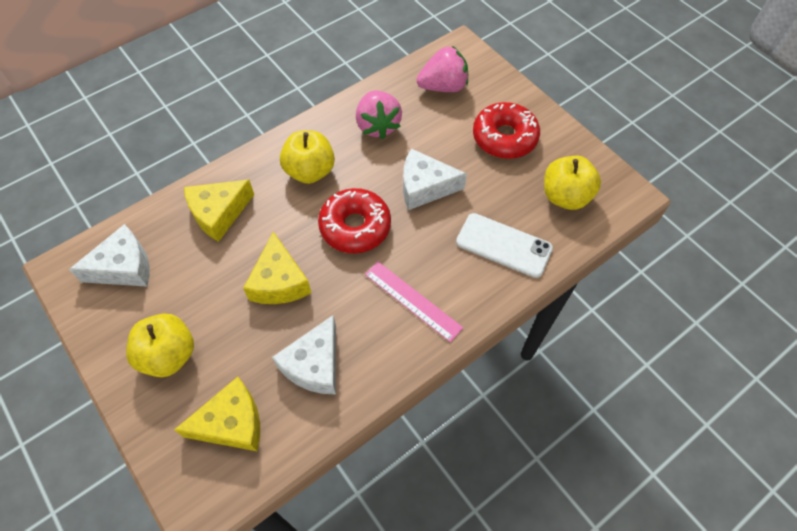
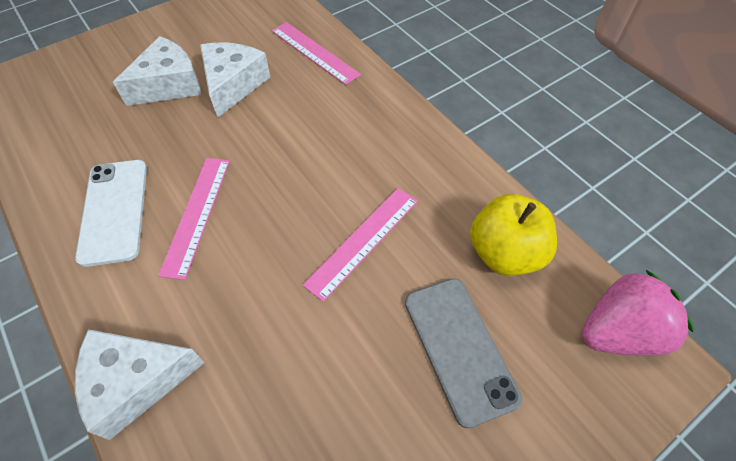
grey phone: none = 0 -> [405,278,522,429] = 1
pink ruler: [365,262,463,342] = 1 -> [158,158,230,280] [271,22,361,85] [302,188,418,302] = 3
pink strawberry: [356,91,402,139] [416,46,468,92] = 2 -> [582,270,693,356] = 1
red donut: [318,188,391,253] [473,102,540,159] = 2 -> none = 0
yellow apple: [126,313,194,377] [280,130,335,184] [544,156,601,210] = 3 -> [470,194,557,276] = 1
yellow cheese: [174,377,260,451] [184,179,254,242] [243,232,311,304] = 3 -> none = 0

